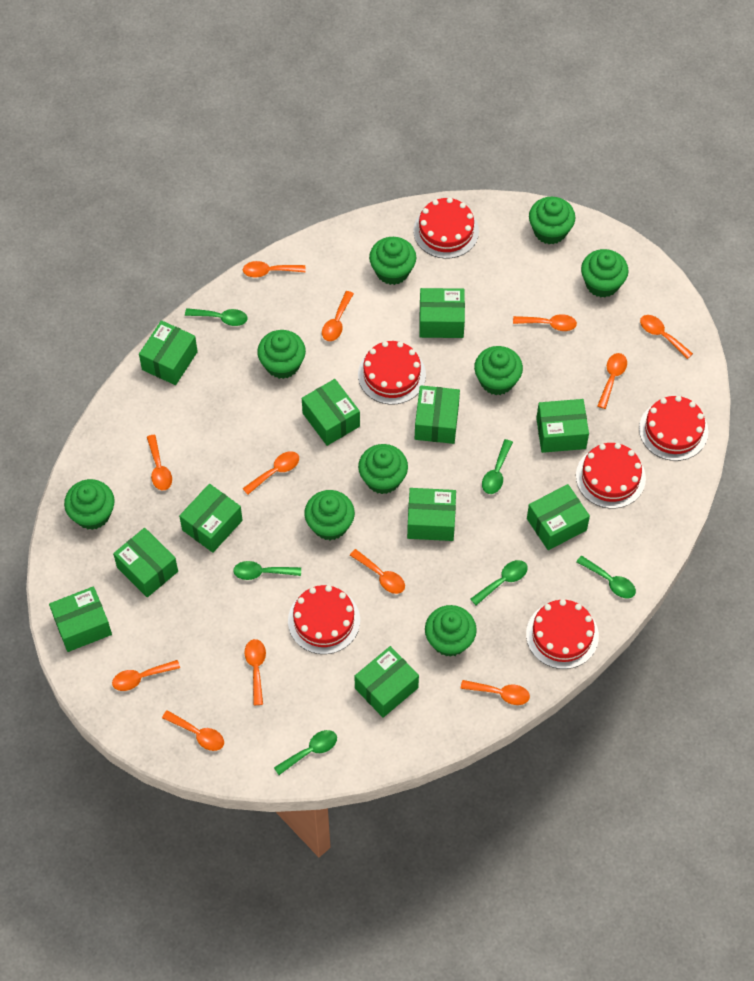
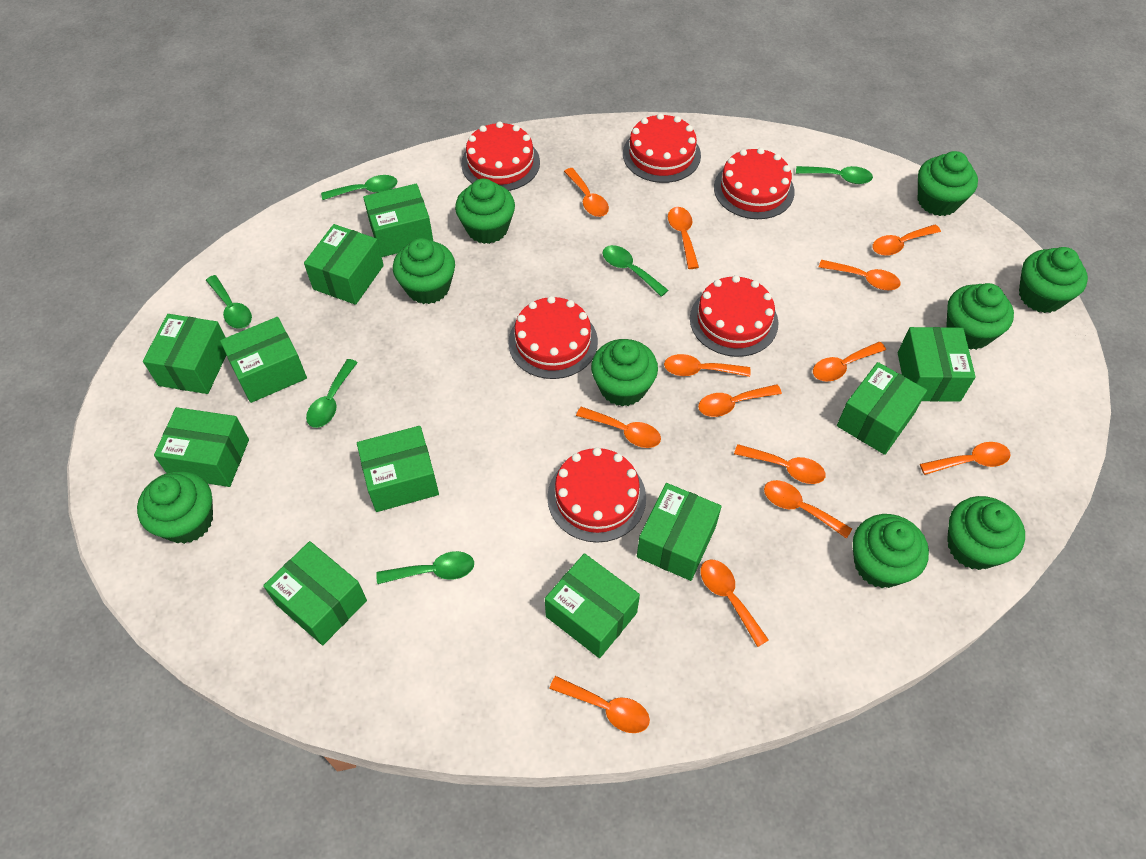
orange spoon: [112,660,180,691] [147,435,172,490] [162,710,224,751] [242,451,299,495] [243,261,306,278] [244,639,266,705] [322,291,354,341] [350,549,405,594] [460,680,530,705] [513,314,577,331] [597,353,627,409] [640,315,693,359] = 12 -> [549,676,650,733] [564,168,609,217] [576,407,661,448] [664,354,751,377] [668,207,699,269] [698,384,782,417] [701,559,769,647] [734,444,826,484] [764,480,852,539] [813,342,886,382] [819,260,900,290] [873,224,941,256] [920,442,1011,475] = 13

